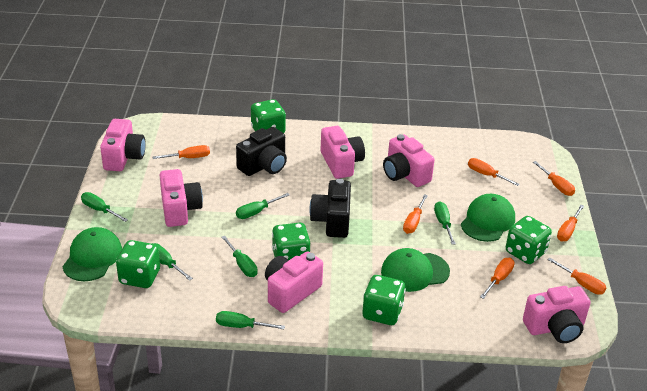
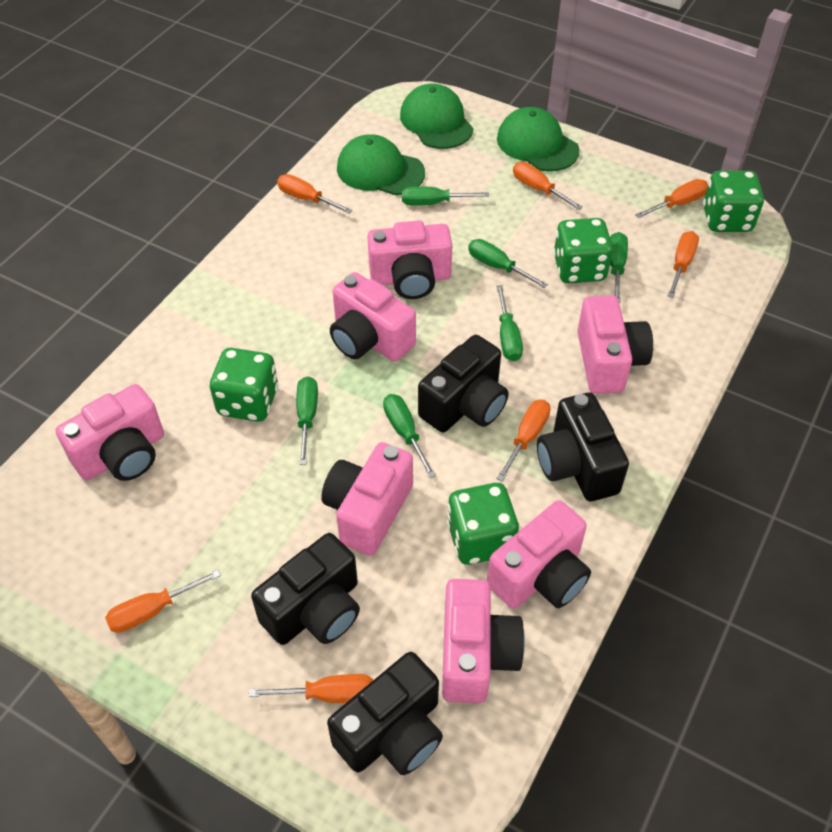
black camera: [236,127,287,176] [309,179,351,238] = 2 -> [251,533,360,645] [327,652,443,775] [418,335,509,433] [537,392,629,501] = 4
green dice: [116,240,160,288] [251,99,286,133] [272,223,310,260] [362,275,406,325] [506,216,552,264] = 5 -> [210,348,278,422] [447,483,519,565] [553,218,613,283] [703,171,764,232] = 4
pink camera: [100,119,146,171] [160,169,203,227] [265,251,323,313] [320,126,365,179] [383,134,435,187] [523,286,591,343] = 6 -> [56,384,164,481] [321,442,413,556] [330,272,416,362] [367,221,452,299] [442,579,525,703] [487,500,591,609] [577,295,653,394] = 7

